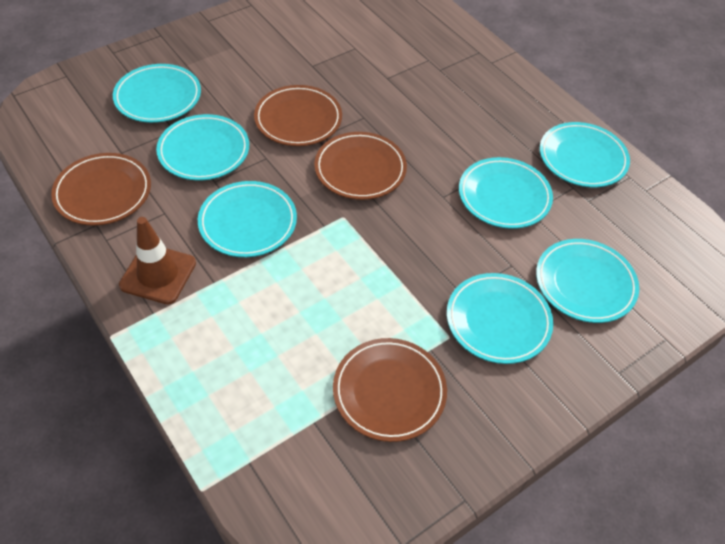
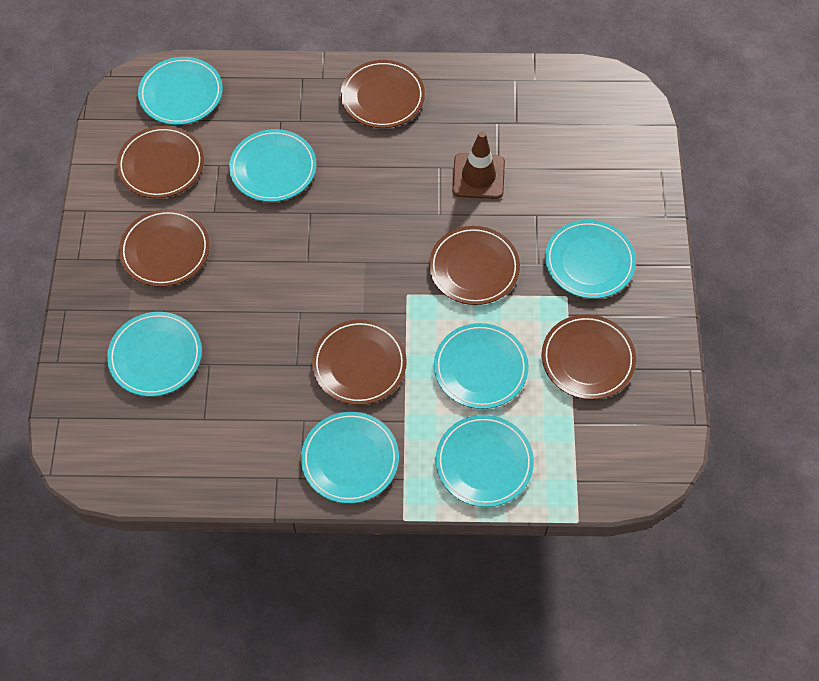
brown plate: [51,153,151,226] [254,85,342,146] [314,132,407,200] [333,338,447,442] = 4 -> [117,126,204,198] [119,209,210,287] [312,319,407,405] [341,60,425,128] [429,226,520,305] [542,314,636,400] = 6

